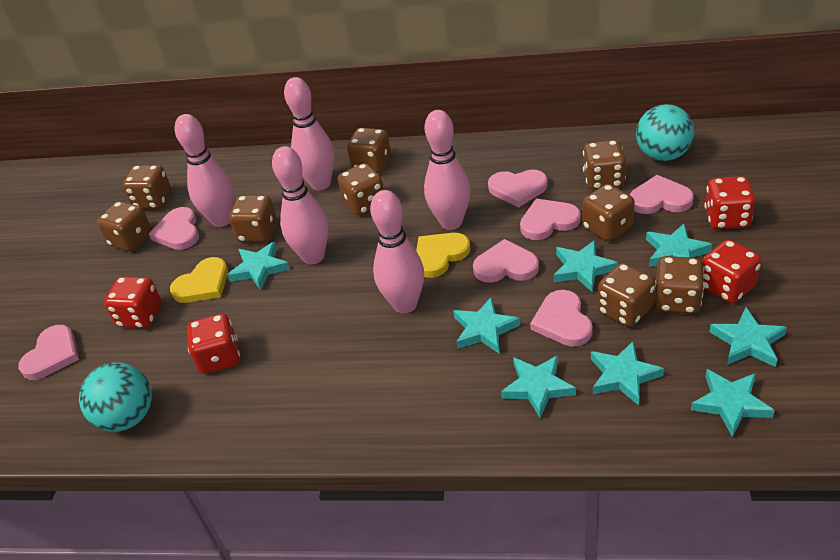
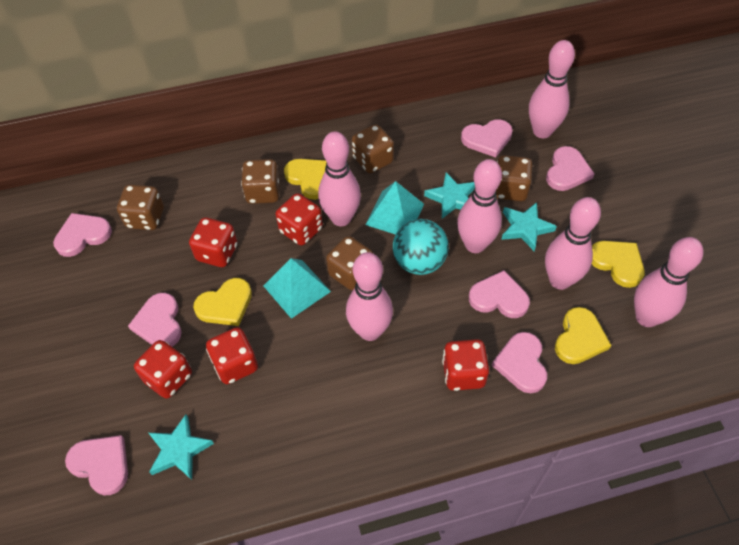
brown dice: [97,201,152,251] [123,165,171,209] [229,195,277,242] [337,163,384,216] [347,128,391,173] [582,184,635,241] [583,140,626,190] [598,263,655,327] [655,256,704,314] = 9 -> [117,184,164,230] [241,159,280,204] [326,236,373,290] [352,124,394,173] [496,155,532,201] = 5
pink bowling pin: [174,114,234,227] [272,146,328,265] [284,77,335,191] [370,190,424,314] [424,110,470,230] = 5 -> [318,131,361,226] [346,252,393,341] [457,159,502,253] [529,40,575,138] [545,197,601,290] [634,237,704,327] = 6
red dice: [104,276,162,328] [187,314,240,374] [702,239,761,303] [704,176,756,229] = 4 -> [134,340,192,399] [189,217,237,267] [206,327,258,384] [276,193,323,246] [442,339,489,391] = 5
turquoise ball: [79,362,152,432] [636,104,694,161] = 2 -> [393,219,449,275] = 1
turquoise pyramid: none = 0 -> [264,258,331,319] [366,181,424,234] = 2
turquoise star: [227,241,290,290] [453,297,520,353] [501,355,576,418] [554,240,618,293] [591,341,664,405] [646,224,712,267] [691,369,775,437] [709,307,787,367] = 8 -> [149,415,214,480] [424,172,475,219] [501,202,557,251] = 3
yellow heart: [170,257,228,303] [416,233,471,278] = 2 -> [193,278,252,326] [284,159,326,200] [555,307,611,364] [592,241,645,288] = 4

